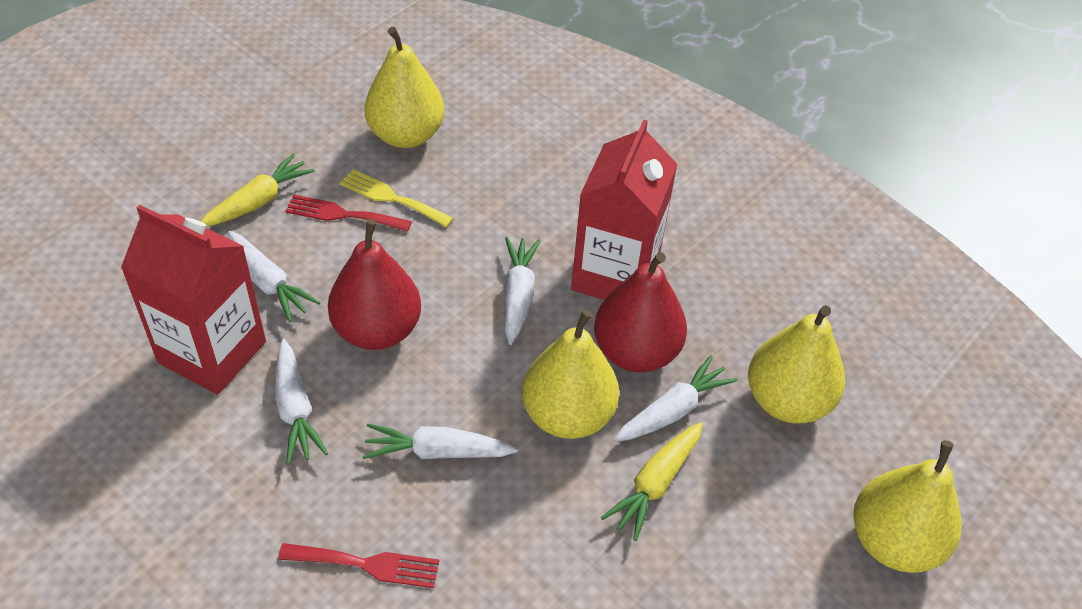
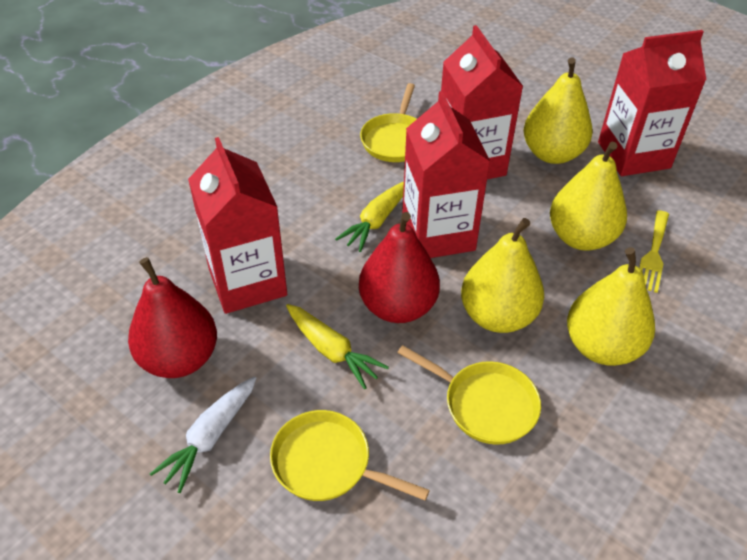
red carton: [121,205,266,395] [571,119,677,300] = 2 -> [188,137,287,314] [402,91,491,258] [441,25,523,179] [598,30,706,176] = 4
red fork: [278,543,439,588] [285,195,412,232] = 2 -> none = 0
white carrot: [228,231,321,322] [275,339,328,465] [362,424,518,459] [505,237,541,345] [614,355,737,442] = 5 -> [150,377,256,493] = 1
yellow pan: none = 0 -> [270,410,430,501] [360,83,417,162] [397,345,541,445] = 3

